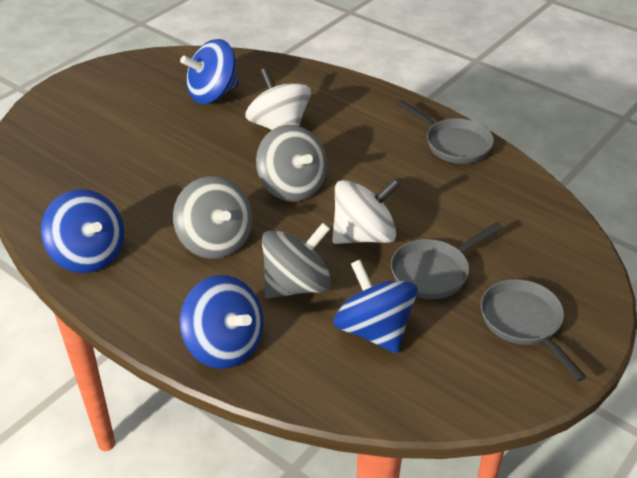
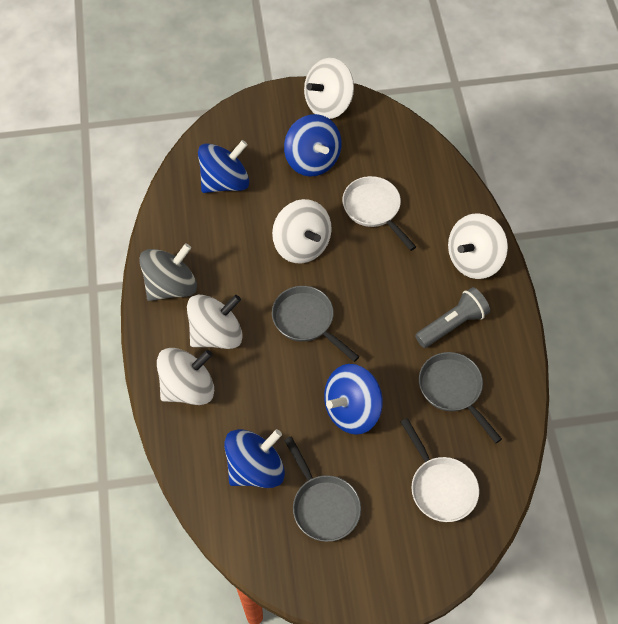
grey flashlight: none = 0 -> [415,287,490,348] = 1
grey spinning top: [173,176,253,259] [256,125,327,202] [262,223,332,299] = 3 -> [139,243,197,301] = 1
white pan: none = 0 -> [342,176,416,251] [401,418,479,522] = 2
white spinning top: [245,68,311,130] [332,178,400,244] = 2 -> [157,348,214,405] [187,295,243,349] [272,199,332,263] [304,58,354,119] [448,213,508,279] = 5

